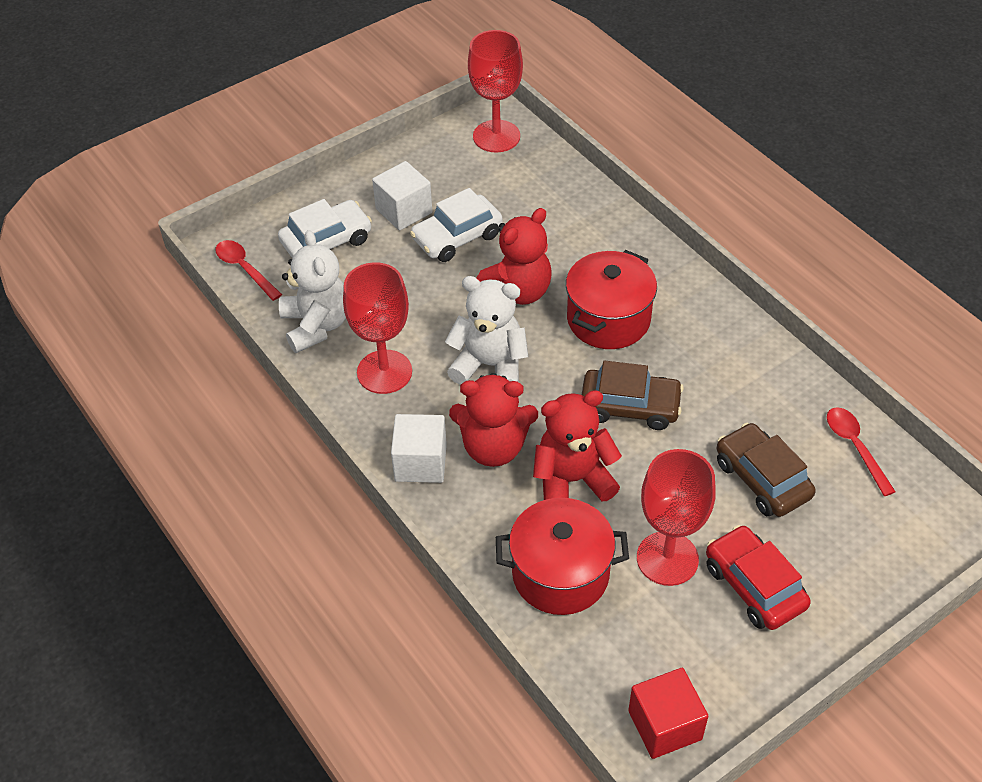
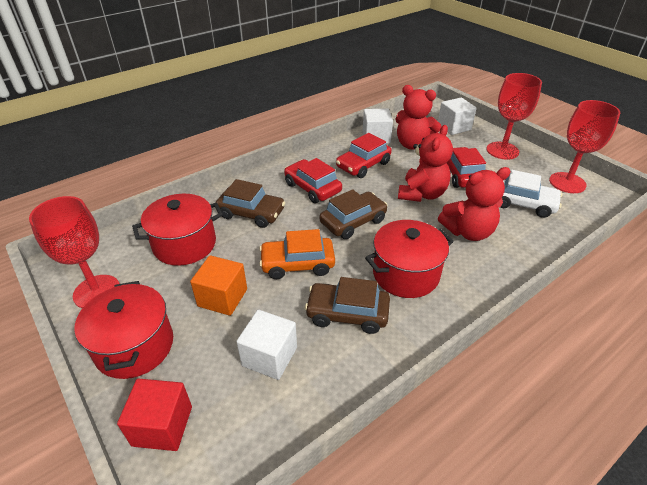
brown car: [582,361,684,430] [717,423,816,517] = 2 -> [216,179,285,228] [305,277,390,334] [319,189,387,239] = 3
orange car: none = 0 -> [259,229,335,279] = 1
orange cube: none = 0 -> [190,255,247,316] = 1
red car: [706,525,811,630] = 1 -> [284,158,342,203] [336,133,392,178] [447,147,486,188] = 3
red pot: [496,498,629,615] [566,250,657,349] = 2 -> [74,281,173,379] [132,194,223,266] [365,220,454,298] = 3
red spoon: [216,240,282,301] [827,407,896,496] = 2 -> none = 0
white car: [278,199,372,258] [410,188,503,262] = 2 -> [500,170,562,218] = 1
white cube: [372,161,432,230] [391,414,447,483] = 2 -> [236,310,297,380] [363,108,393,144] [438,97,477,135] = 3
white teddy bear: [279,230,346,353] [445,276,528,385] = 2 -> none = 0

